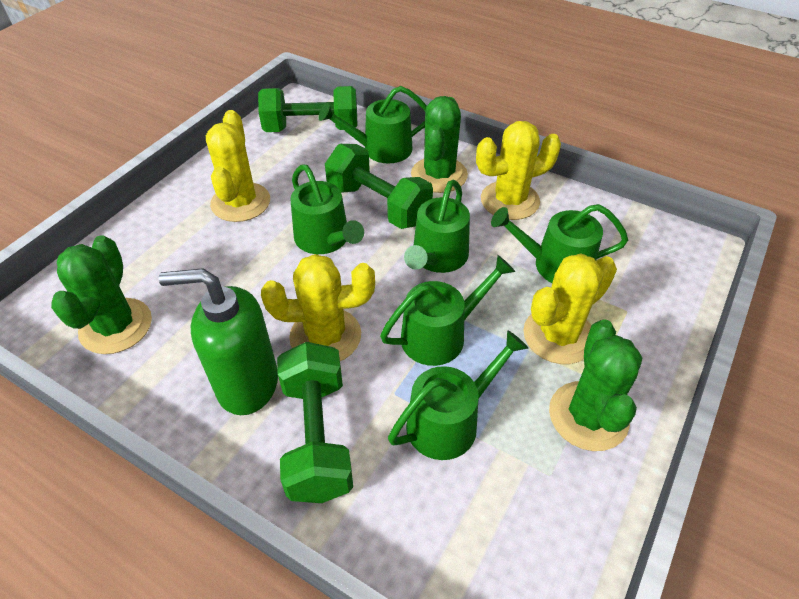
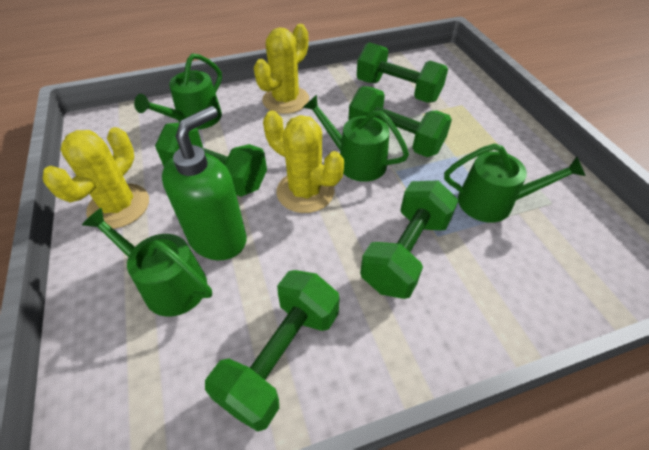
green cactus: [51,235,152,354] [411,96,468,193] [549,319,642,451] = 3 -> none = 0
green dumbbell: [258,86,358,132] [277,342,353,503] [325,144,433,229] = 3 -> [155,122,267,197] [205,270,339,432] [348,86,452,157] [357,42,448,103] [360,180,459,299] = 5
green watering can: [290,164,364,254] [318,86,427,164] [380,255,515,366] [388,330,528,460] [404,180,470,273] [491,204,628,283] = 6 -> [82,208,212,317] [134,53,222,130] [303,95,409,182] [444,143,585,223] = 4
yellow cactus: [206,110,270,222] [261,254,375,361] [476,121,561,220] [523,253,617,364] = 4 -> [42,127,149,229] [254,24,309,114] [263,111,344,213] = 3

